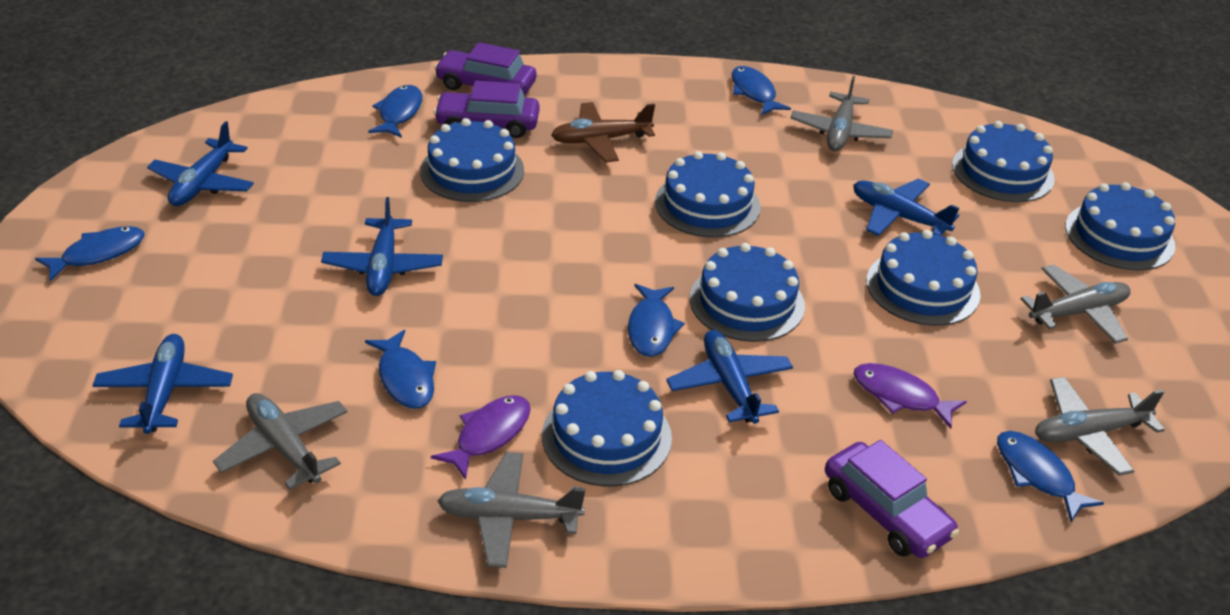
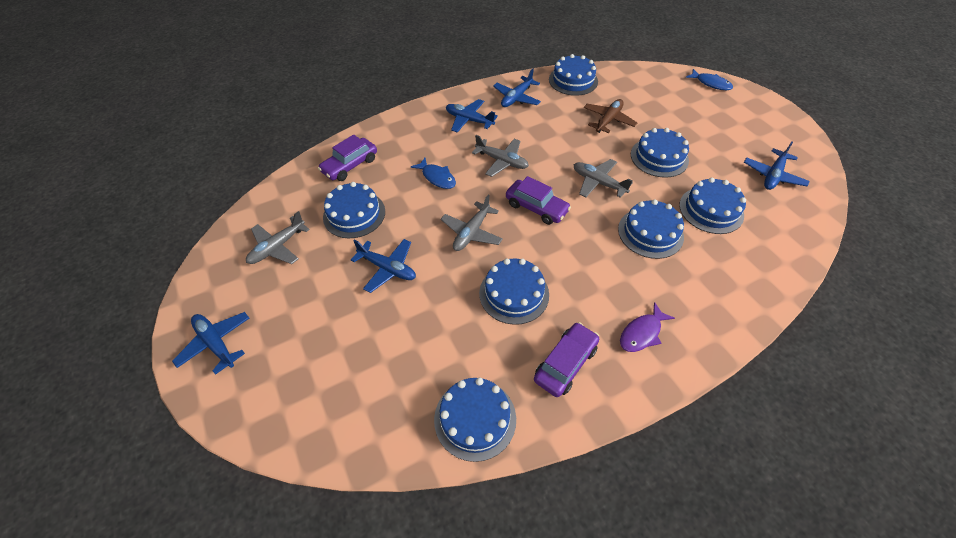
blue fish: [35,226,145,281] [365,330,436,409] [368,85,422,138] [628,284,685,357] [732,66,791,115] [997,431,1104,522] = 6 -> [411,158,456,189] [686,69,733,90] = 2
grey plane: [213,393,347,490] [438,452,585,568] [791,76,893,151] [1021,264,1131,344] [1035,377,1165,476] = 5 -> [246,211,310,264] [441,195,503,251] [472,135,529,177] [574,159,633,198] = 4
purple fish: [431,395,531,480] [854,363,967,429] = 2 -> [620,302,675,352] = 1

